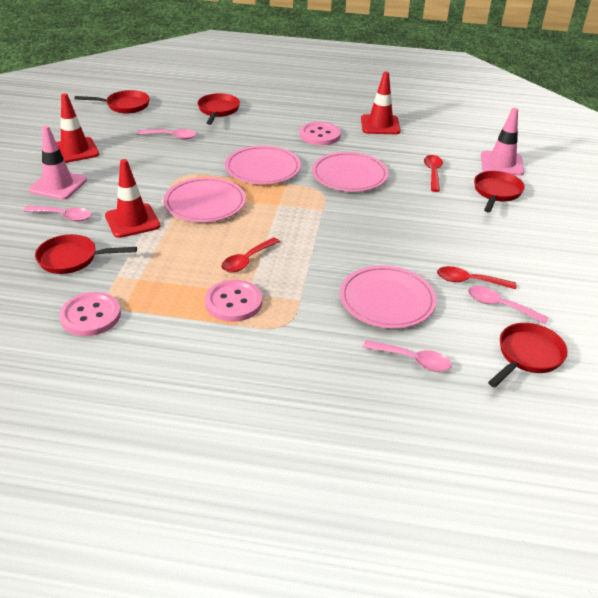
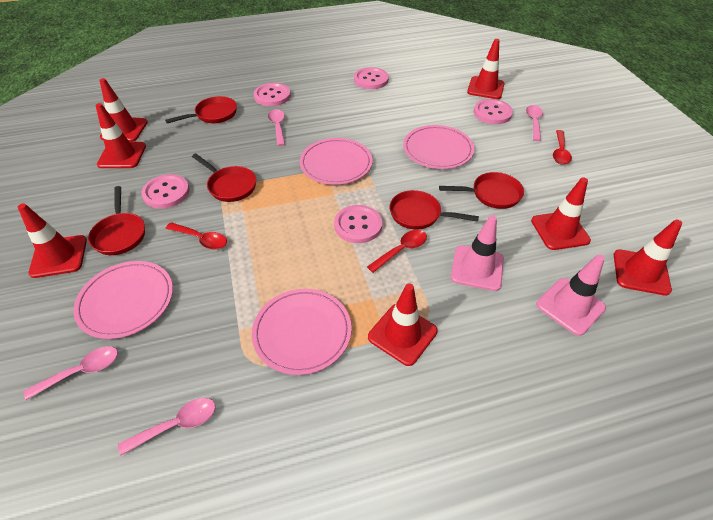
pink button: [59,292,121,336] [205,280,262,322] [300,122,341,145] = 3 -> [141,174,190,209] [254,83,291,106] [334,205,382,243] [354,67,389,89] [474,99,513,124] = 5
red traffic cone: [56,93,99,163] [105,159,160,238] [361,72,401,134] = 3 -> [18,203,87,278] [96,103,146,168] [100,78,148,142] [368,283,438,366] [467,39,505,99] [531,177,591,250] [614,219,682,295] = 7

